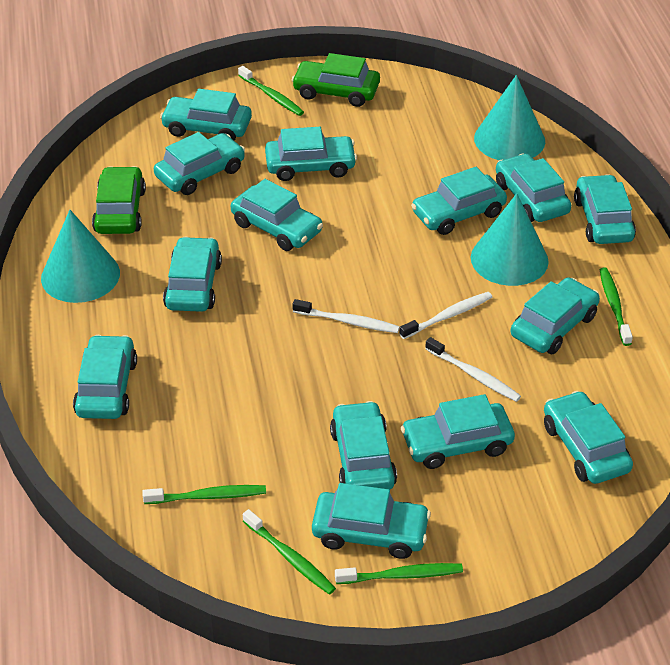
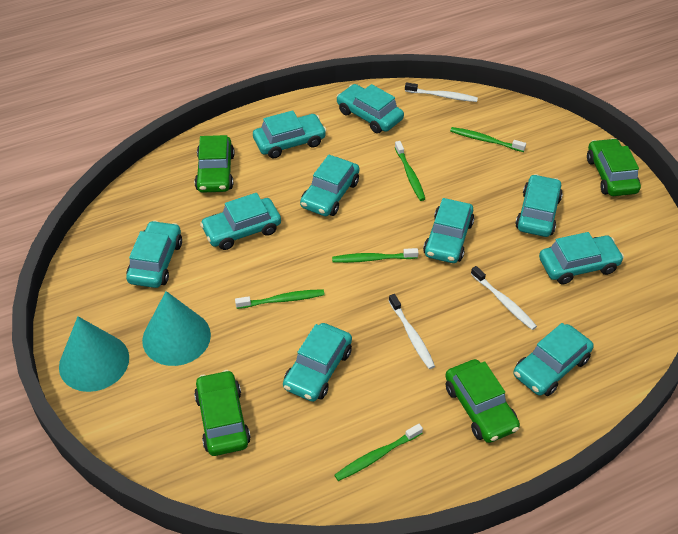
green car: [92,166,146,234] [292,53,380,107] = 2 -> [194,370,251,456] [195,135,235,193] [445,359,520,443] [587,138,641,196] = 4
turquoise car: [73,335,137,419] [154,132,245,195] [160,89,252,141] [163,237,222,312] [231,179,323,251] [265,127,357,181] [312,483,431,559] [330,401,397,490] [401,394,515,469] [411,167,507,235] [496,154,571,222] [511,277,600,354] [544,391,633,484] [574,174,636,244] = 14 -> [126,220,182,288] [200,193,281,250] [253,110,327,159] [283,323,352,402] [300,155,359,216] [337,84,404,133] [423,198,474,263] [513,323,594,396] [515,174,563,237] [539,232,624,285] = 10
turquoise cone: [41,210,120,303] [471,193,549,286] [474,75,545,160] = 3 -> [59,316,129,392] [142,291,211,366] = 2

